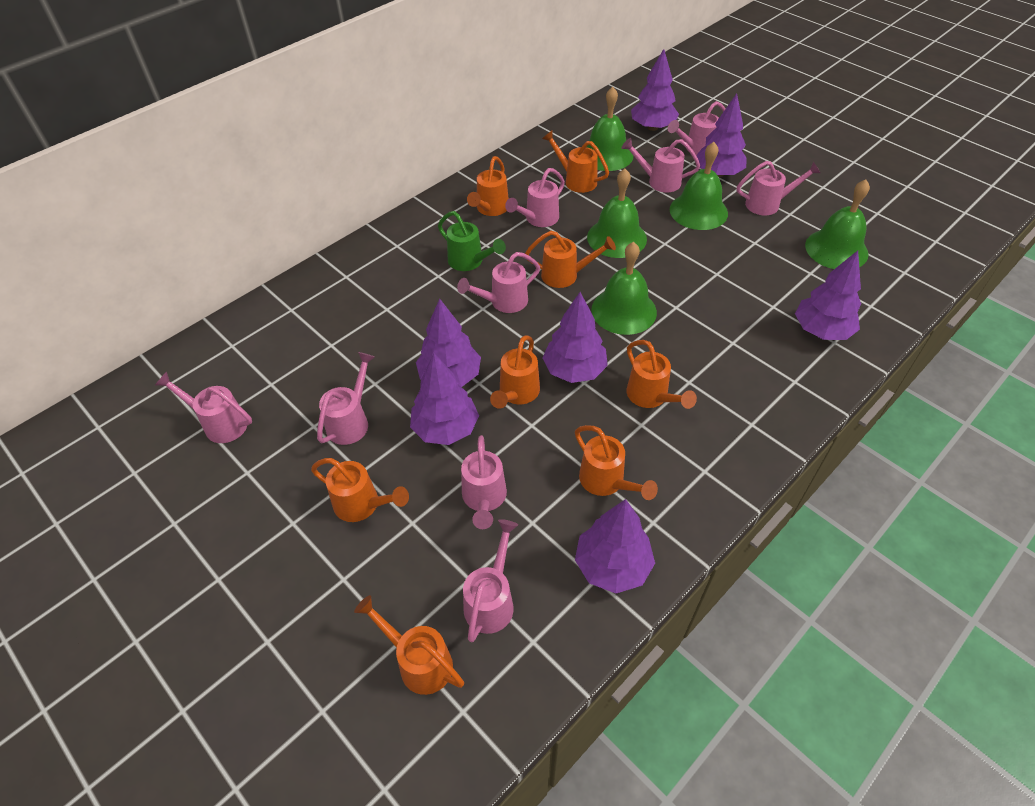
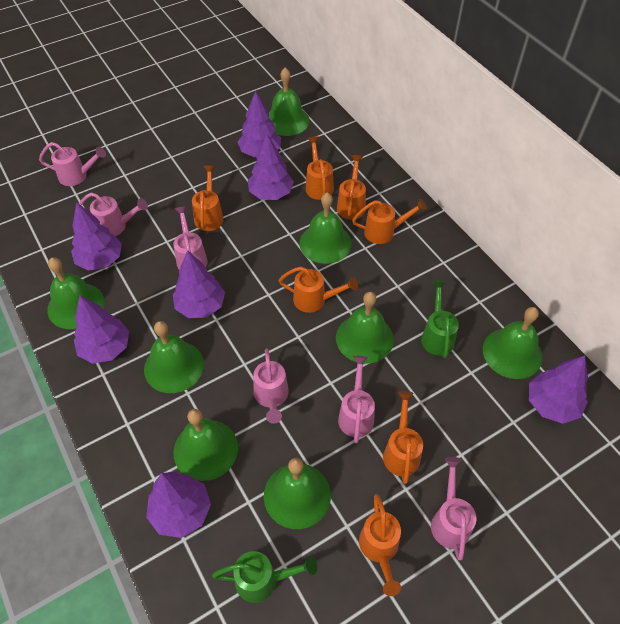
green bell: [587,87,633,171] [587,169,647,258] [591,242,657,335] [670,142,728,230] [805,180,870,269] = 5 -> [47,257,104,329] [144,321,204,393] [174,409,238,481] [264,458,331,529] [269,68,310,136] [300,193,352,264] [336,292,394,364] [483,307,542,379] = 8
green watering can: [438,211,506,271] = 1 -> [212,551,317,603] [421,281,459,358] = 2
orange watering can: [311,458,409,522] [354,595,464,695] [467,156,509,216] [490,336,540,409] [525,231,616,288] [542,131,609,193] [575,425,658,500] [626,340,697,409] = 8 -> [192,166,224,231] [278,267,358,313] [306,137,334,200] [337,155,366,220] [352,199,427,244] [359,494,401,596] [383,391,423,484] = 7
pink watering can: [155,372,252,443] [317,352,375,445] [457,252,540,313] [461,435,507,529] [463,519,518,642] [505,168,565,227] [621,138,700,193] [668,101,726,155] [737,161,821,215] = 9 -> [39,142,106,186] [79,193,148,236] [173,206,208,269] [253,349,289,424] [338,356,375,443] [431,457,476,560] = 6

